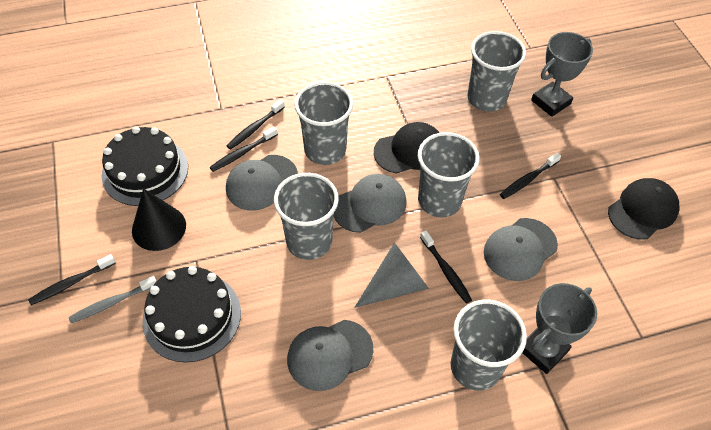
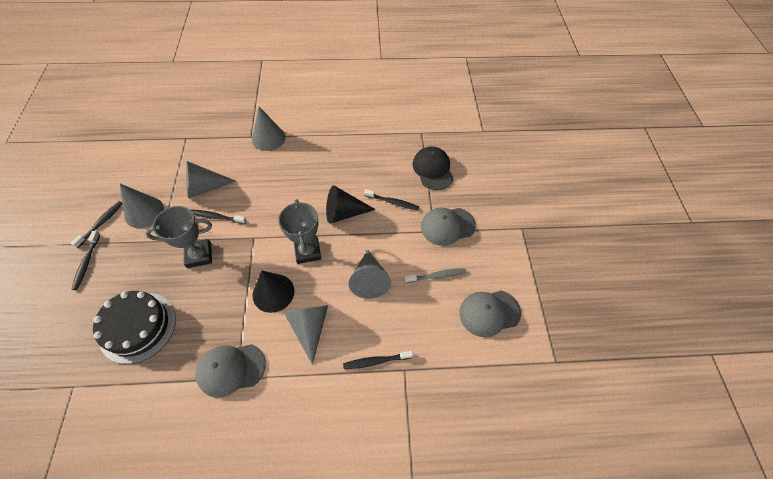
black cake: [102,126,188,206] [142,266,241,363] = 2 -> [93,291,176,364] = 1
black cap: [374,122,439,174] [608,178,680,240] = 2 -> [412,146,454,190] = 1
black cone: [132,188,186,251] = 1 -> [252,270,294,313] [326,185,376,224] = 2
grey cap: [226,155,298,210] [287,320,373,391] [334,174,407,233] [484,218,558,281] = 4 -> [195,344,266,398] [421,207,476,246] [459,291,521,337] = 3
grey cone: [354,242,429,308] = 1 -> [120,184,164,228] [186,161,236,199] [252,107,286,151] [284,305,328,365] [348,250,391,299] = 5
grey cup: [274,173,339,260] [294,82,353,165] [418,132,480,217] [451,300,527,391] [467,31,526,111] = 5 -> none = 0

